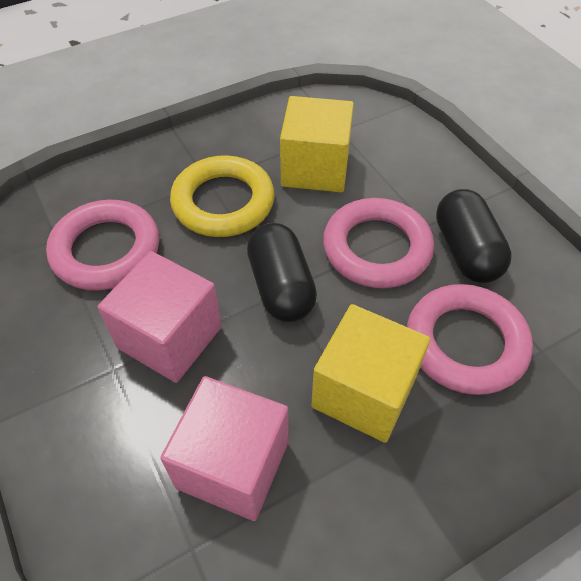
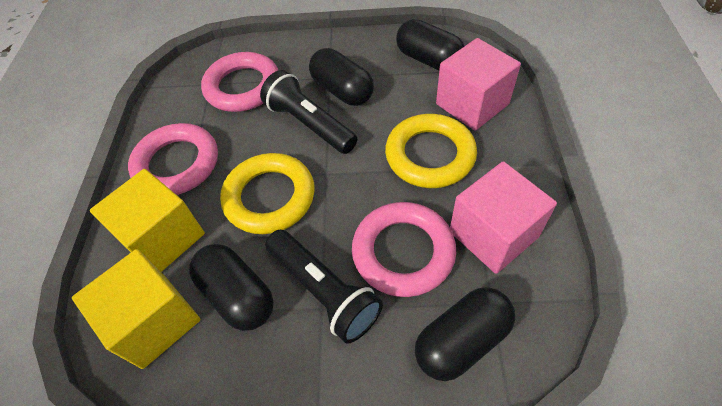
black capsule: [247,223,317,322] [436,189,512,283] = 2 -> [189,244,274,331] [309,48,374,106] [396,19,464,70] [415,287,515,381] = 4
black flashlight: none = 0 -> [260,70,357,154] [266,230,383,344] = 2
yellow ring: [170,155,275,237] = 1 -> [220,153,315,234] [385,114,477,188] = 2

